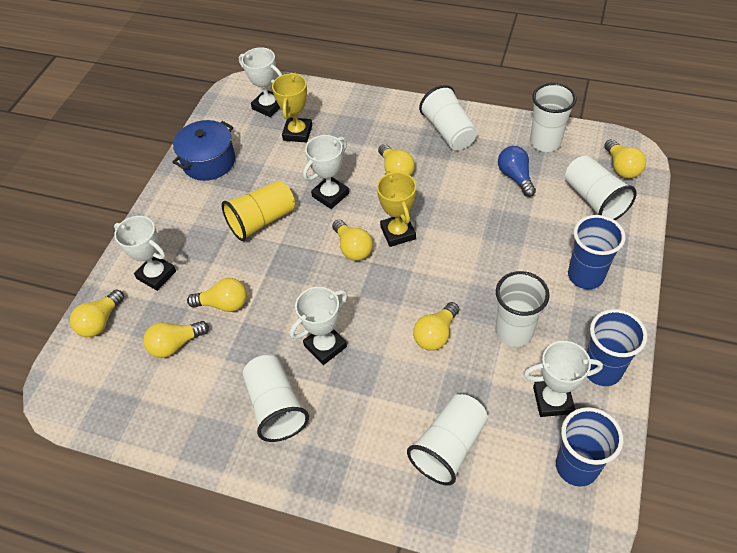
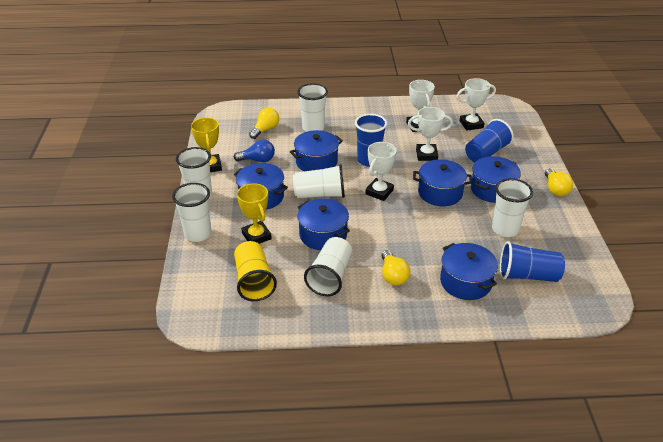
blue pot: [172,120,235,181] = 1 -> [234,163,288,210] [290,130,343,171] [297,199,350,250] [413,159,472,206] [440,243,498,300] [471,156,521,203] = 6
white trophy: [114,216,176,291] [239,47,282,117] [290,287,348,365] [303,135,349,209] [524,341,603,417] = 5 -> [366,142,397,201] [406,80,435,132] [408,107,453,161] [456,78,496,131] = 4
yellow light bulb: [70,289,124,337] [143,321,209,358] [187,278,247,312] [332,219,373,261] [378,144,415,176] [413,302,459,351] [604,139,646,178] = 7 -> [249,108,279,139] [381,250,410,285] [545,168,573,196] = 3

